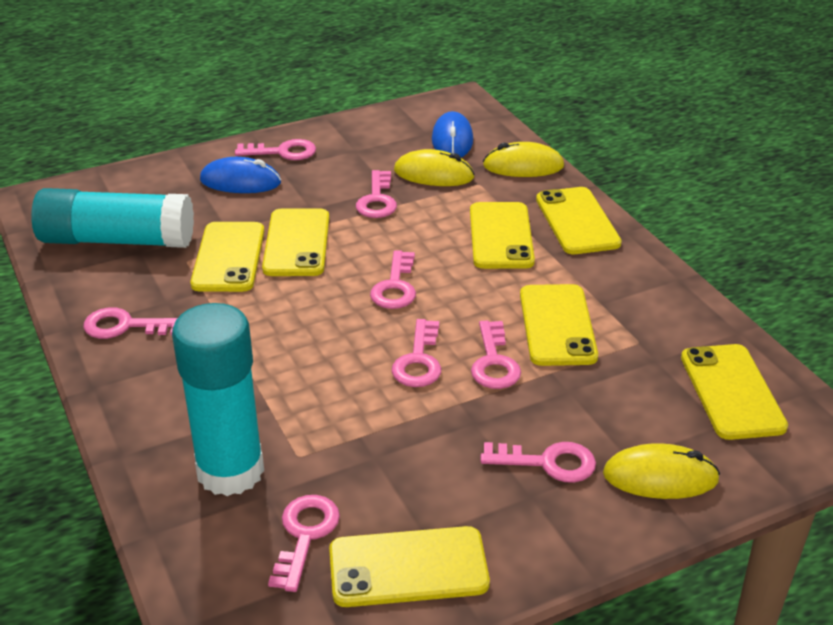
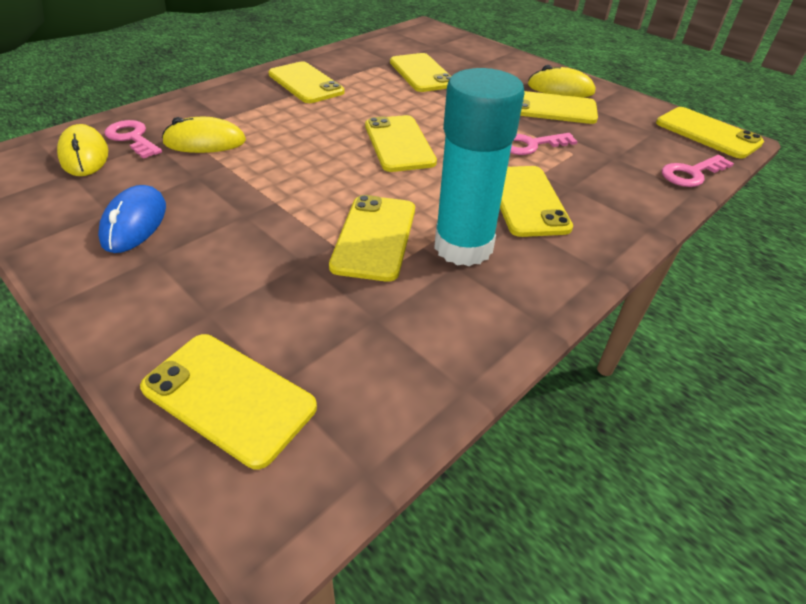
blue mouse: [200,157,281,193] [432,111,473,157] = 2 -> [98,185,166,253] = 1
pink key: [83,307,177,339] [235,139,316,160] [268,495,340,592] [356,170,397,218] [370,250,416,309] [391,319,441,387] [471,320,521,389] [480,442,596,483] = 8 -> [105,120,162,159] [510,133,578,155] [662,155,734,187] = 3
turquoise glue stick: [31,188,194,248] [172,303,264,496] = 2 -> [434,68,524,266] = 1
yellow phone: [190,222,264,292] [262,208,329,276] [329,526,490,607] [470,202,535,269] [520,284,598,366] [536,187,622,254] [681,344,788,440] = 7 -> [140,334,317,469] [269,61,345,103] [329,195,415,282] [365,115,437,172] [390,53,452,92] [500,166,573,237] [520,91,598,124] [656,107,764,159] = 8

